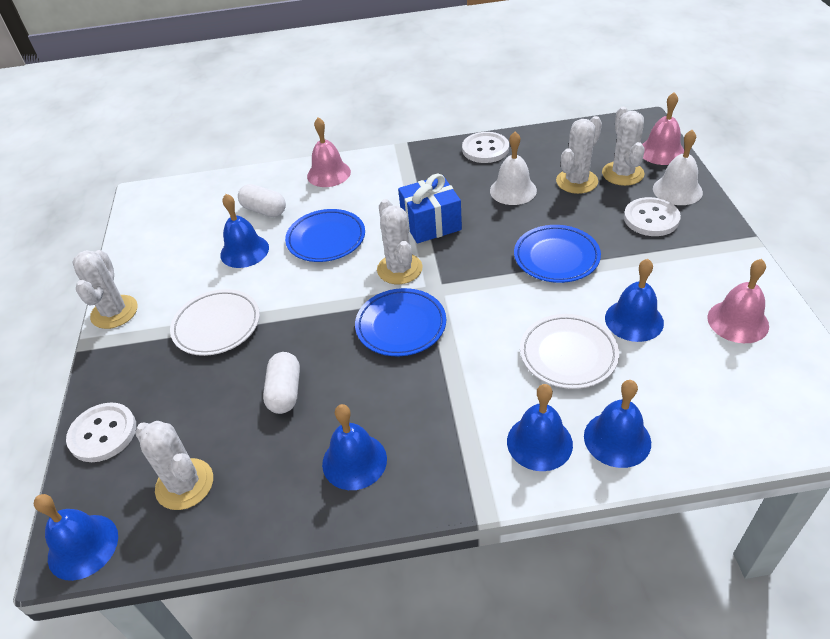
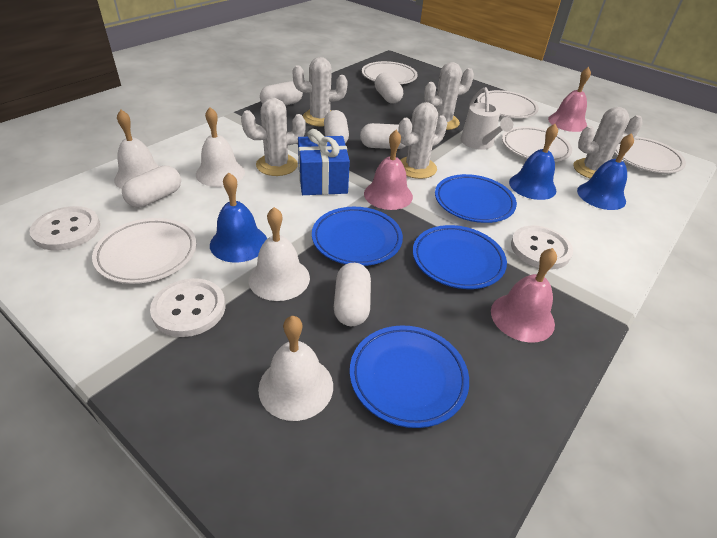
blue bell: [34,494,118,581] [220,194,269,268] [322,404,387,490] [507,384,573,471] [584,380,651,468] [605,259,664,342] = 6 -> [210,172,267,263] [509,124,558,200] [577,133,634,210] = 3
blue plate: [285,209,365,262] [355,288,446,356] [514,225,601,283] = 3 -> [312,207,403,266] [350,325,469,428] [413,225,507,289] [435,174,517,223] = 4
white bell: [490,132,537,205] [653,130,703,205] = 2 -> [114,110,160,189] [196,107,245,187] [249,207,310,301] [258,316,333,421] = 4
white capsule: [238,184,286,217] [263,352,300,414] = 2 -> [122,166,181,207] [260,81,303,105] [324,110,349,143] [334,263,371,326] [360,123,405,149] [375,73,403,104] = 6
white plate: [170,289,260,356] [520,314,619,389] = 2 -> [92,218,196,284] [362,61,418,84] [477,90,539,118] [502,126,572,162] [614,137,686,173] = 5
white watering can: none = 0 -> [461,87,513,150] = 1

